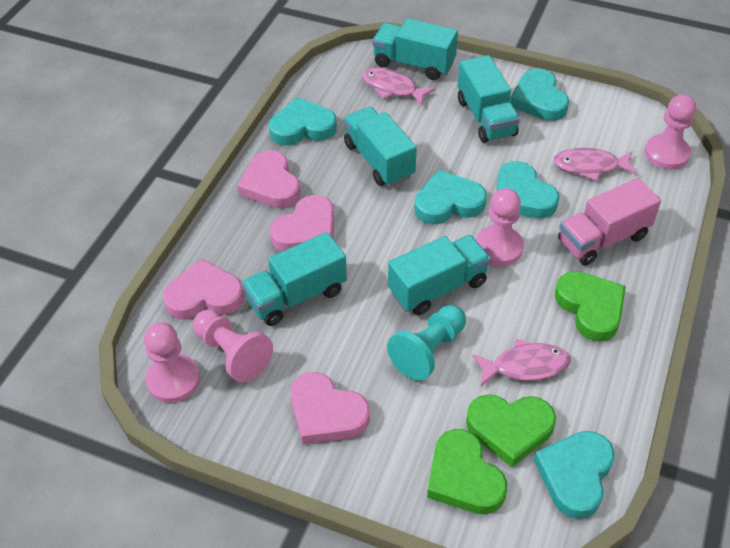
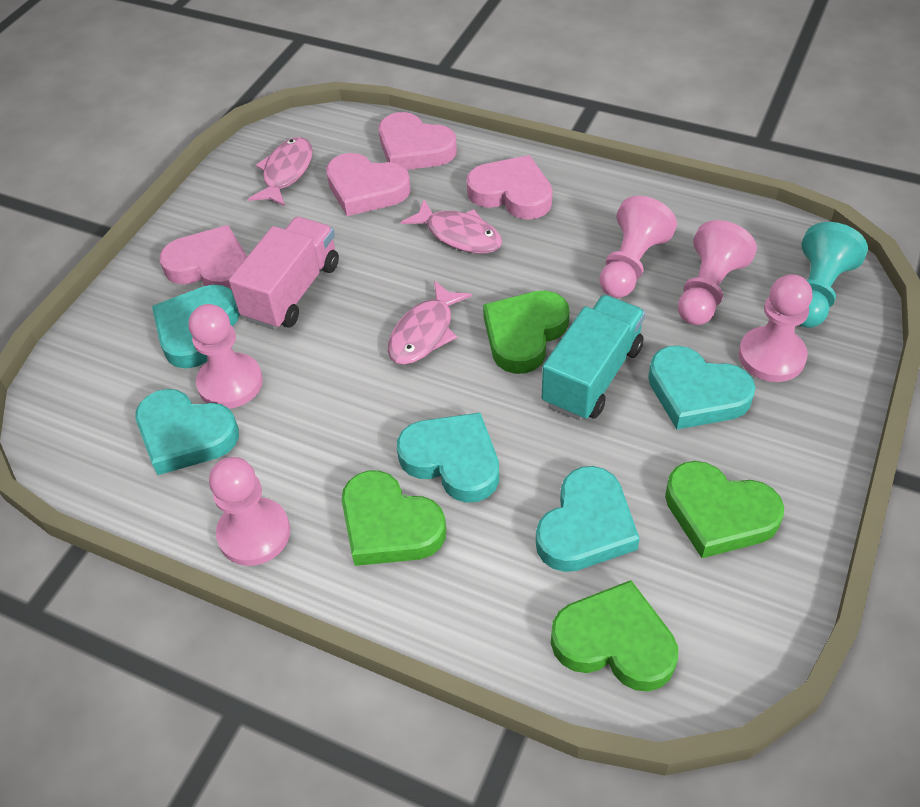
green heart: [427,429,507,514] [466,394,556,467] [555,271,626,341] = 3 -> [342,470,446,566] [483,291,570,374] [551,580,678,691] [665,461,784,558] = 4
pink pawn: [144,322,200,403] [193,309,273,383] [476,188,524,266] [645,94,696,169] = 4 -> [189,304,263,409] [209,457,290,566] [599,196,677,298] [678,220,757,325] [739,274,813,382] = 5
turquoise truck: [242,232,347,326] [344,107,417,186] [372,18,458,80] [388,235,491,315] [458,55,520,143] = 5 -> [542,295,645,420] = 1

